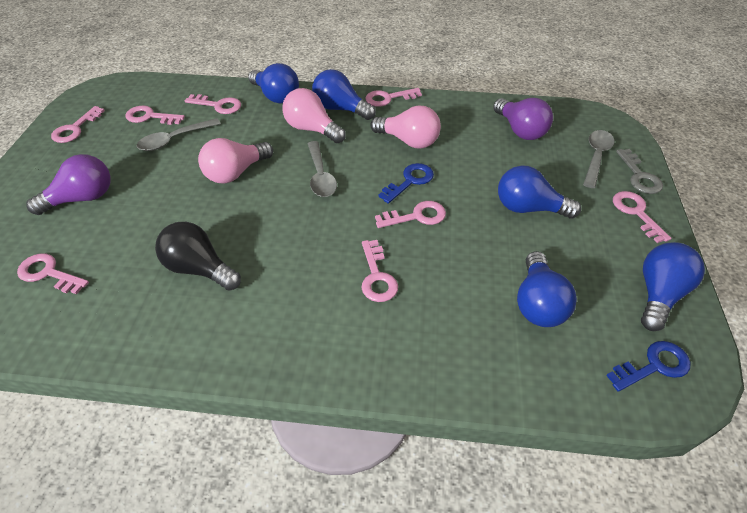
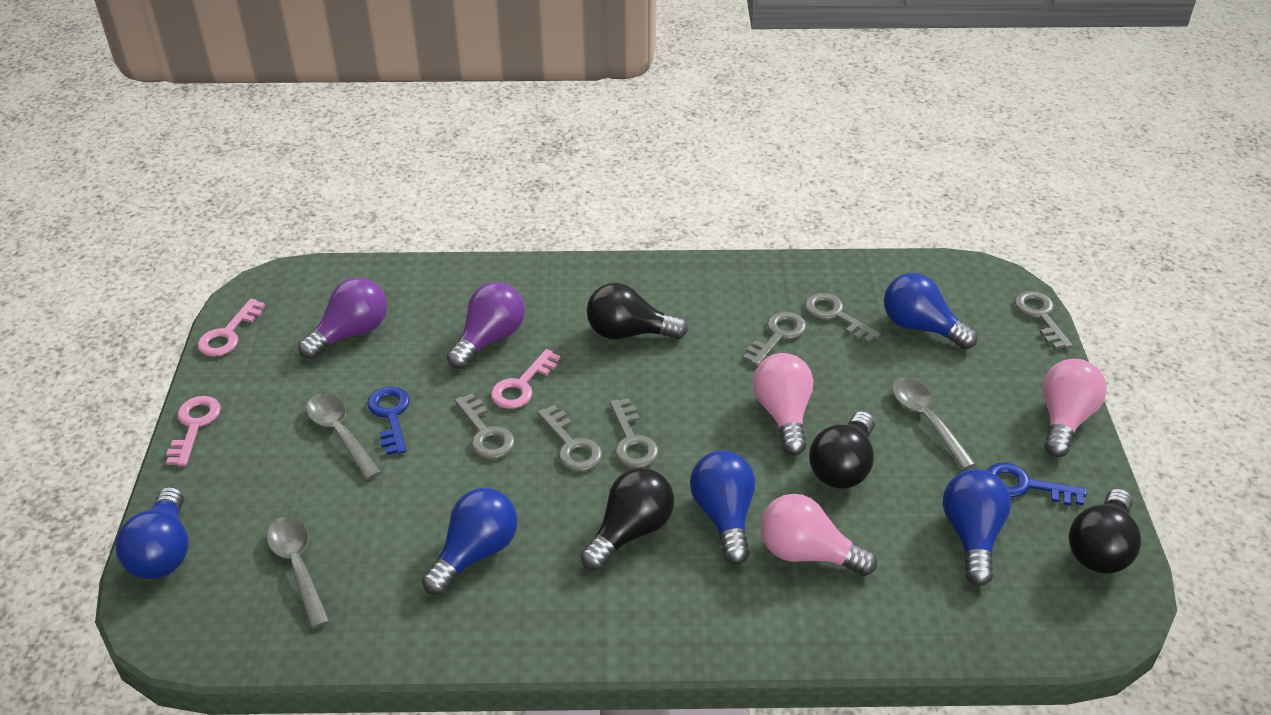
black light bulb: [155,222,241,291] = 1 -> [580,468,674,571] [587,283,688,339] [809,411,875,489] [1069,489,1141,574] = 4
grey key: [616,149,663,194] = 1 -> [455,394,515,459] [537,405,602,472] [610,398,658,468] [743,312,807,367] [805,293,881,344] [1015,291,1073,350] = 6
pink key: [17,253,89,294] [51,106,105,143] [125,105,185,125] [185,94,241,114] [361,240,398,302] [365,88,422,107] [375,201,446,228] [613,191,671,243] = 8 -> [166,396,221,466] [197,299,265,357] [491,349,560,409] = 3

